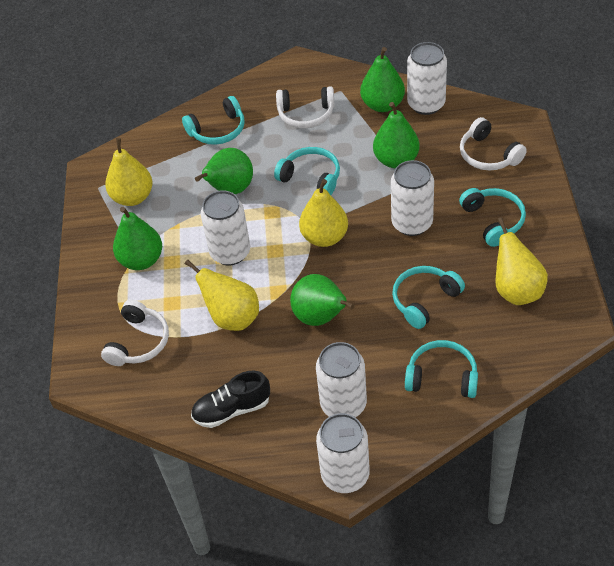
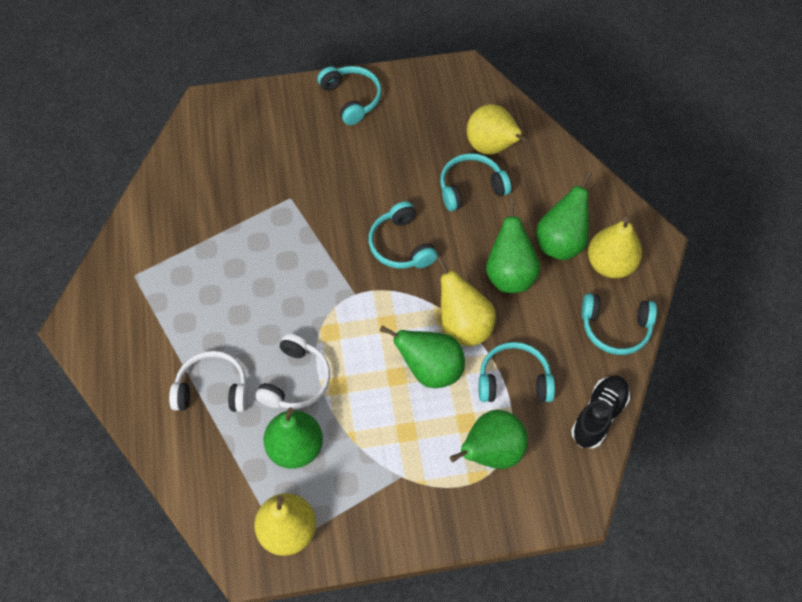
white can: [201,190,250,266] [316,342,367,417] [316,413,370,493] [391,160,434,236] [407,42,447,115] = 5 -> none = 0
white headphones: [101,300,169,366] [276,86,335,128] [460,117,527,170] = 3 -> [169,351,248,412] [255,334,330,409] = 2

